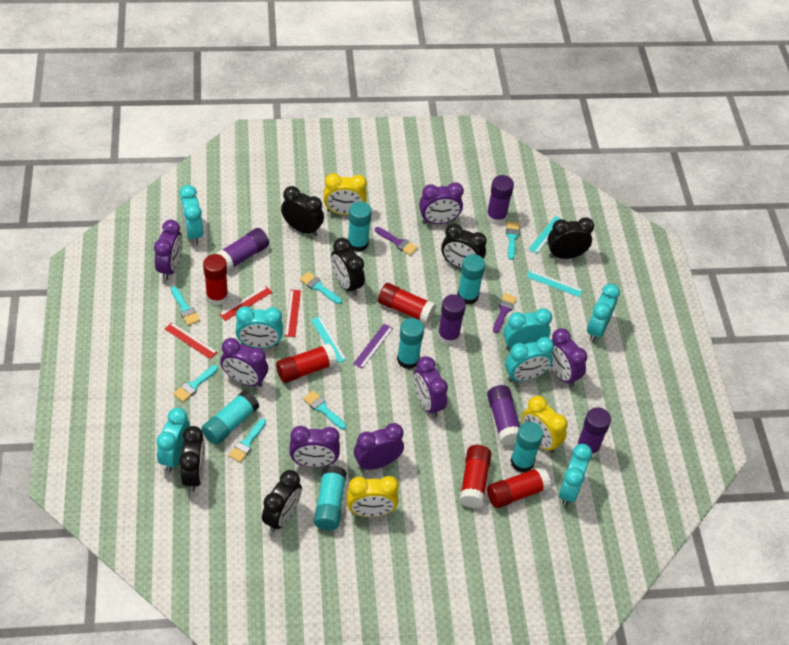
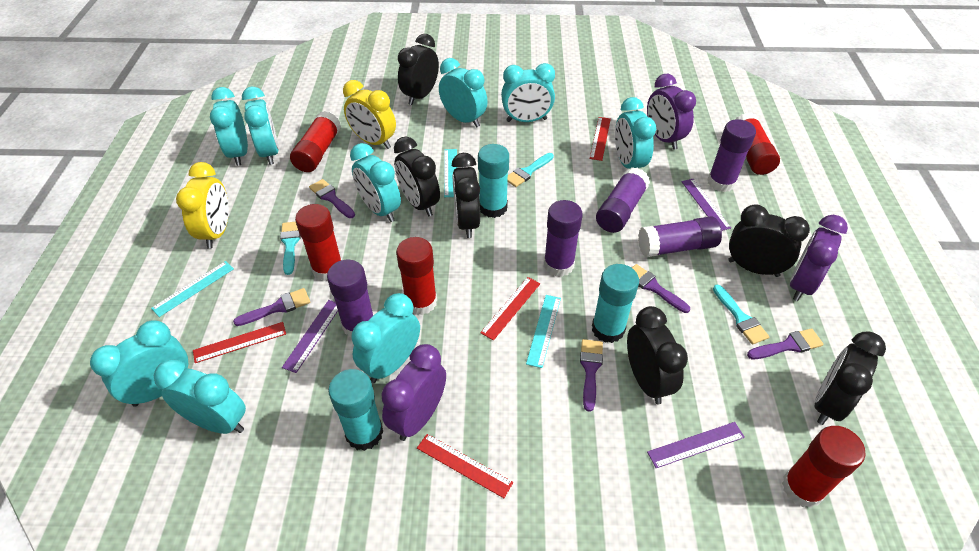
purple brush: [375,227,418,255] [493,293,517,333] = 2 -> [233,288,310,326] [309,179,355,218] [580,339,603,412] [632,264,690,313] [747,328,824,359] = 5
purple clock: [154,220,183,280] [220,338,268,387] [289,426,340,467] [354,423,404,470] [413,356,448,418] [419,182,464,224] [550,328,587,387] = 7 -> [381,344,446,441] [647,74,696,150] [790,215,848,301] = 3
purple ruler: [353,324,393,369] = 1 -> [282,300,338,373] [647,422,745,468] [681,179,731,231] = 3
red ruler: [165,322,217,359] [219,286,272,321] [285,290,301,337] = 3 -> [193,322,286,363] [417,434,513,498] [480,277,540,341] [590,117,611,161] = 4
turquoise brush: [171,286,200,326] [173,365,218,402] [228,418,266,463] [300,272,342,304] [303,390,346,430] [506,221,520,260] = 6 -> [280,222,301,275] [508,153,554,187] [713,284,769,345] = 3
turquoise clock: [157,408,190,472] [180,185,203,245] [235,306,283,348] [503,308,552,350] [505,337,554,381] [559,444,592,506] [587,284,620,342] = 7 -> [90,320,188,407] [154,359,246,434] [210,87,248,166] [242,87,279,165] [350,143,401,222] [351,293,420,383] [439,58,488,127] [501,63,555,122] [615,97,656,169] = 9
turquoise glue stick: [201,390,259,445] [314,465,347,530] [348,202,372,252] [397,318,424,369] [457,254,485,305] [510,422,543,473] = 6 -> [328,369,383,451] [478,144,509,218] [592,264,639,343] = 3
yellow clock: [323,173,367,215] [347,476,399,517] [522,396,568,453] = 3 -> [176,162,229,249] [343,80,396,149] = 2

